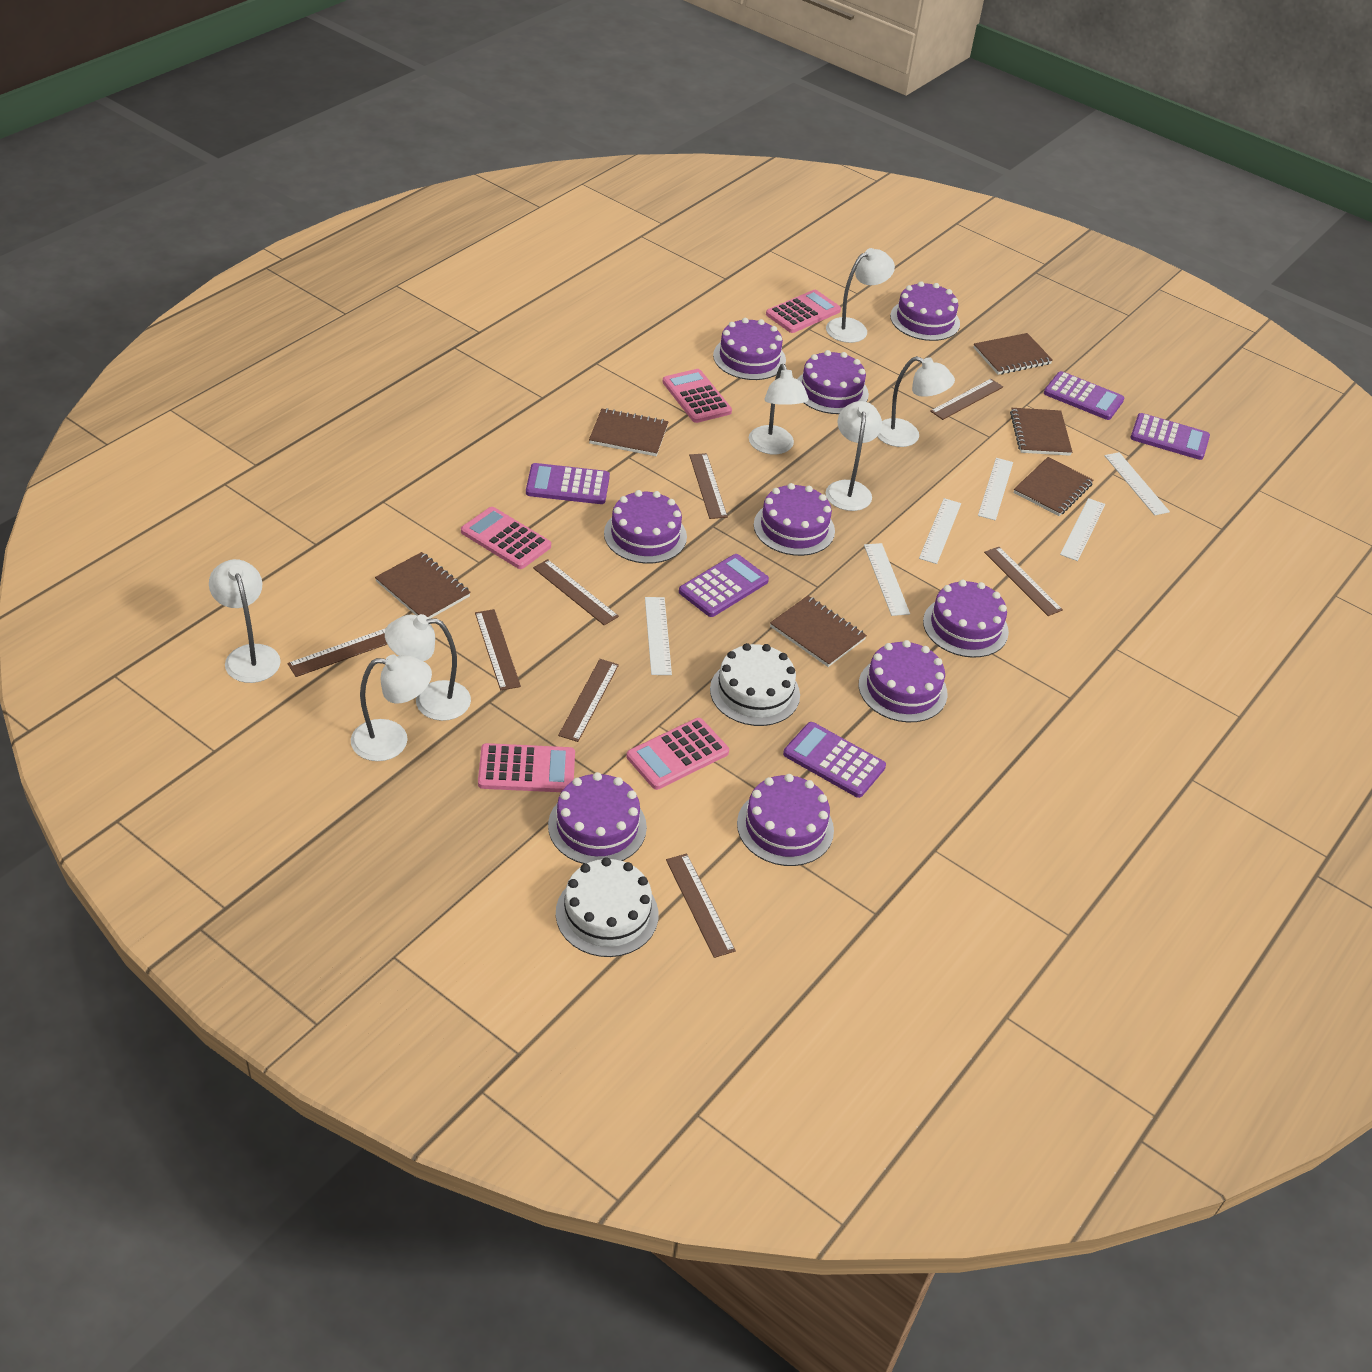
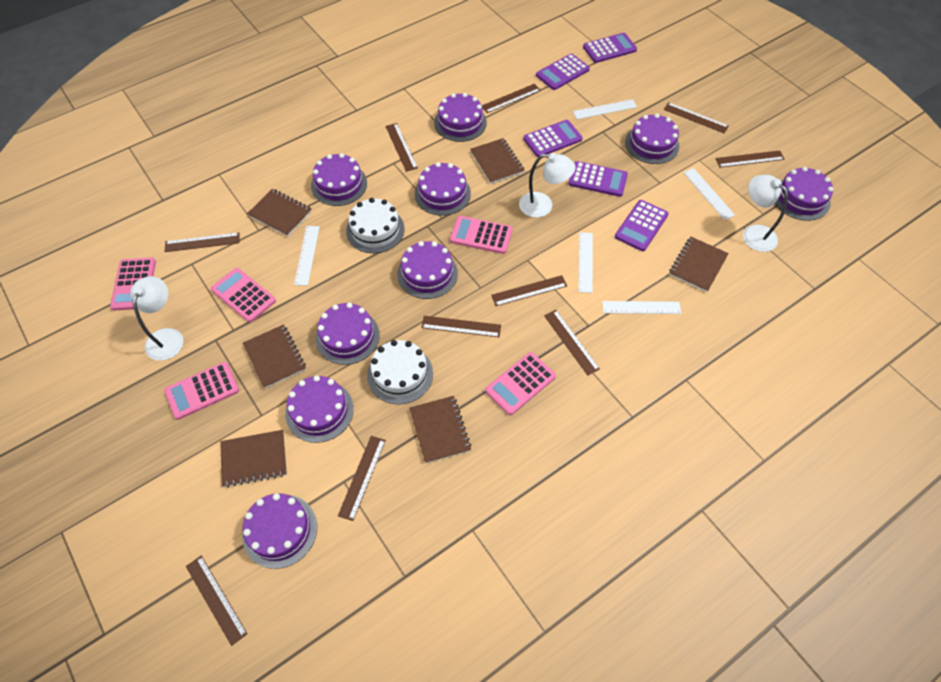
brown ruler: [287,628,387,677] [475,609,521,690] [533,559,619,625] [558,659,619,742] [666,854,736,958] [689,453,728,519] [930,379,1003,420] [984,547,1063,616] = 8 -> [165,232,239,252] [186,556,248,646] [338,436,386,521] [385,123,418,172] [421,316,501,337] [482,84,541,113] [491,275,567,306] [544,310,600,376] [664,102,729,133] [716,150,785,168] = 10
white lamp: [209,559,281,683] [351,654,432,761] [385,614,471,721] [749,364,809,454] [826,248,895,343] [826,401,882,511] [877,356,955,447] = 7 -> [130,276,183,361] [519,153,575,218] [743,175,788,252] = 3
white ruler: [645,597,672,675] [864,543,910,616] [919,498,961,564] [978,458,1013,521] [1060,498,1105,561] [1105,452,1170,515] = 6 -> [294,226,320,286] [573,99,637,119] [578,232,593,293] [602,301,681,314] [683,168,735,220] = 5

